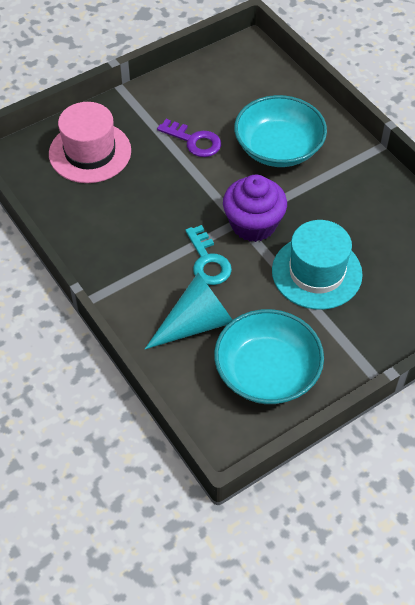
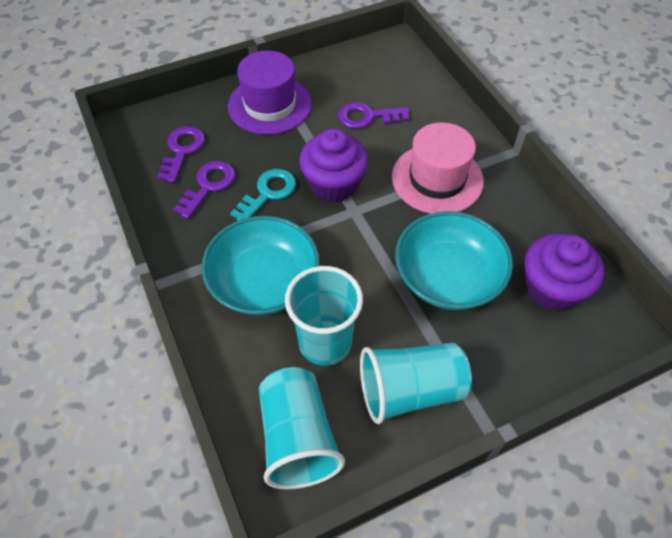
purple cupcake: [223,175,287,242] = 1 -> [299,128,369,202] [525,234,604,311] = 2
purple hat: none = 0 -> [228,51,312,135] = 1
purple key: [157,119,221,157] = 1 -> [157,126,205,183] [173,161,236,219] [338,102,409,129] = 3
turquoise cone: [145,273,232,349] = 1 -> none = 0
turquoise cup: none = 0 -> [259,367,345,489] [285,266,363,366] [360,343,472,424] = 3
turquoise hat: [272,220,363,310] = 1 -> none = 0

